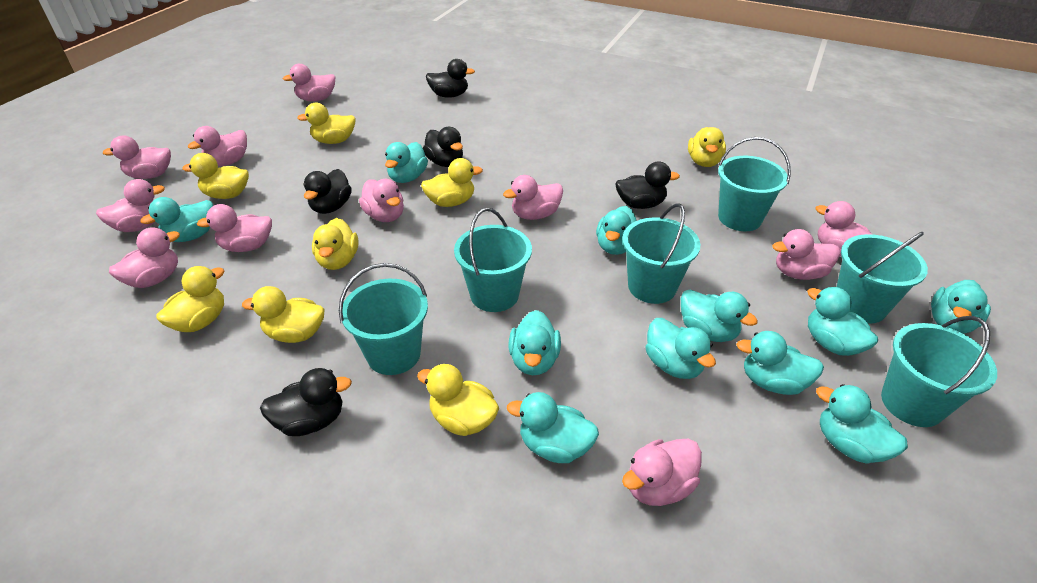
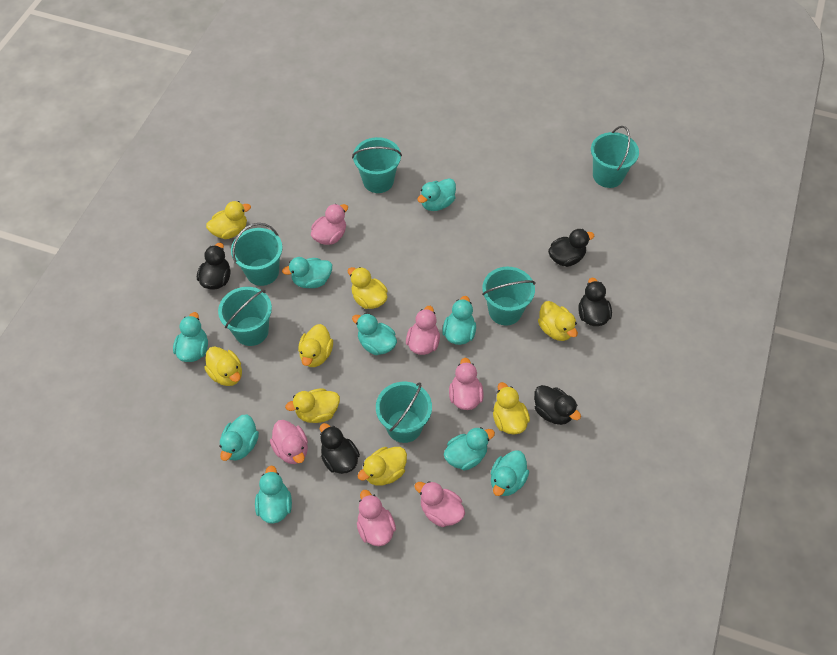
pink duck: [96,179,165,232] [103,136,171,179] [109,227,180,288] [188,126,247,166] [197,204,272,252] [283,64,335,102] [359,179,404,222] [503,175,563,220] [622,439,702,506] [772,229,840,280] [815,201,873,257] = 11 -> [270,420,308,464] [311,204,348,245] [357,490,396,546] [406,306,440,355] [414,481,465,527] [449,358,483,410] = 6
turquoise duck: [140,197,213,242] [385,142,428,183] [507,392,599,463] [509,310,561,375] [596,206,637,255] [645,318,716,379] [681,289,758,342] [736,331,824,395] [807,287,878,356] [816,384,908,463] [931,280,991,334] = 11 -> [173,312,208,362] [220,414,259,461] [255,466,292,524] [282,257,332,288] [352,313,397,355] [417,178,456,211] [442,296,476,345] [444,427,495,471] [491,450,529,496] = 9

